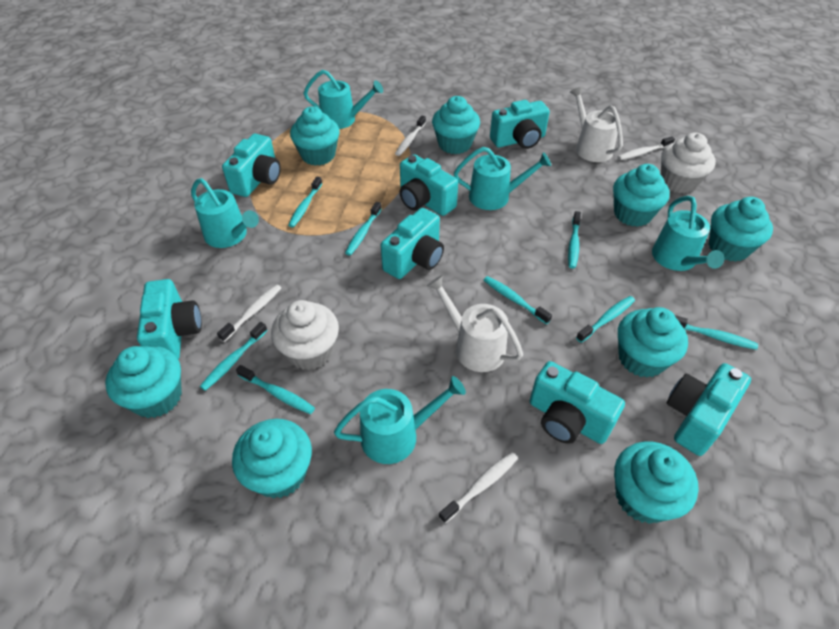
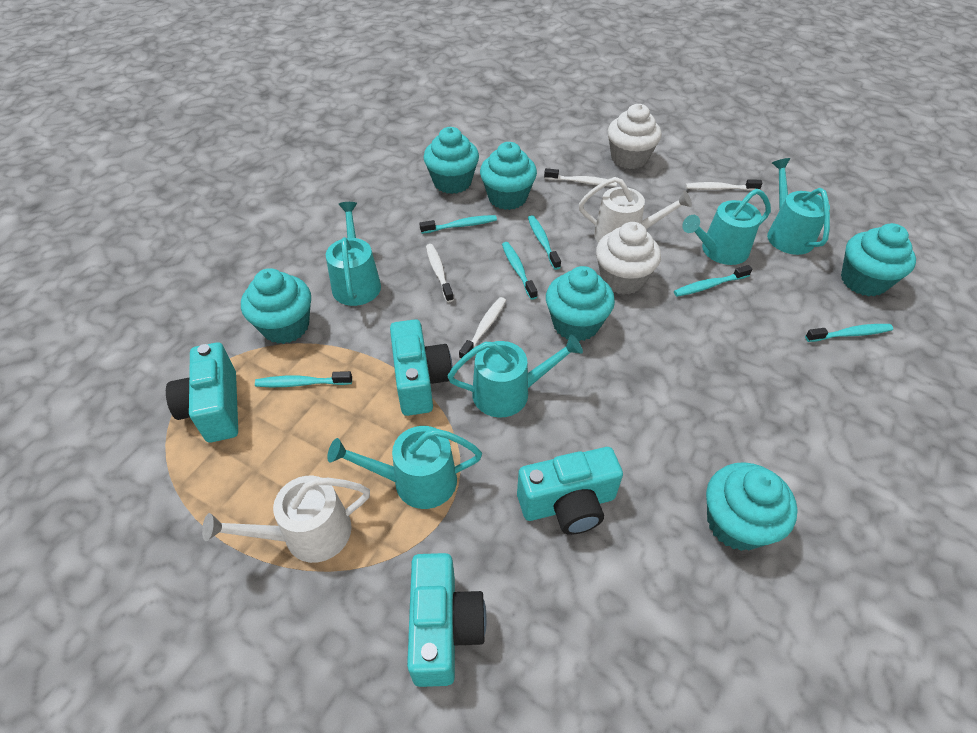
turquoise camera: [137,279,202,360] [222,134,281,197] [381,208,444,279] [400,154,458,216] [490,100,550,149] [530,361,625,444] [667,363,751,456] = 7 -> [166,342,238,443] [390,319,453,416] [407,553,487,687] [517,447,623,535] = 4
turquoise cupcake: [105,346,182,418] [232,419,312,499] [290,106,340,166] [432,96,480,154] [613,164,670,227] [614,441,699,524] [618,307,688,378] [709,197,773,262] = 8 -> [241,268,311,344] [423,127,479,194] [480,142,537,210] [546,266,615,341] [706,462,798,551] [841,223,916,296] = 6
turquoise toothbrush: [200,322,268,391] [236,365,315,414] [288,176,322,228] [345,202,382,256] [484,276,552,324] [568,211,581,269] [576,296,635,343] [675,315,758,350] = 8 -> [255,371,352,387] [419,215,497,234] [502,242,538,300] [528,215,561,270] [674,265,752,297] [805,324,893,342] = 6

